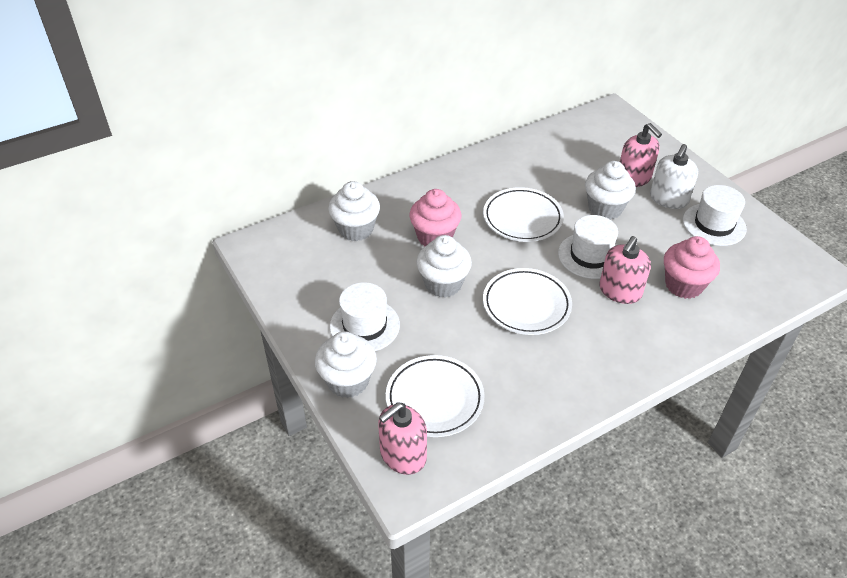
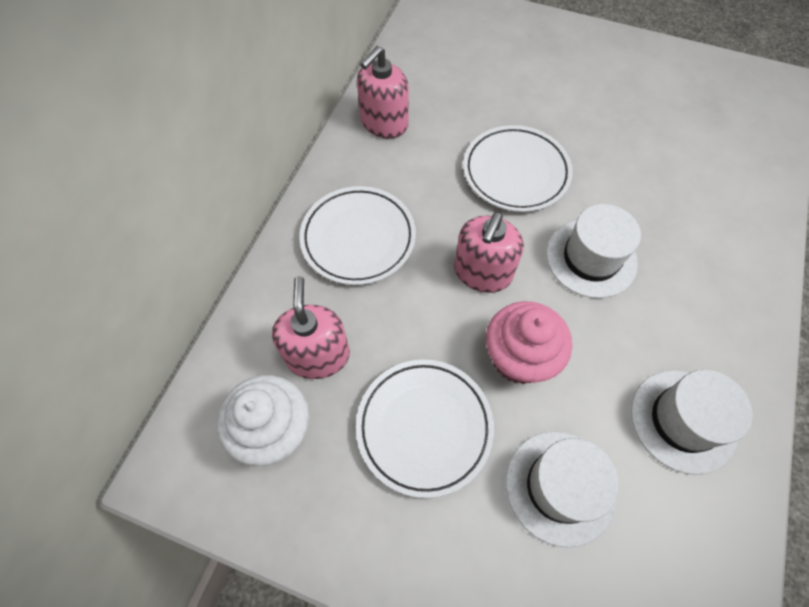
pink cupcake: [409,189,461,247] [664,236,720,299] = 2 -> [486,301,572,384] = 1
white cupcake: [315,331,377,398] [328,181,380,241] [416,235,472,298] [585,161,636,220] = 4 -> [217,375,309,467] = 1
white soap dispenser: [650,144,698,209] = 1 -> none = 0

